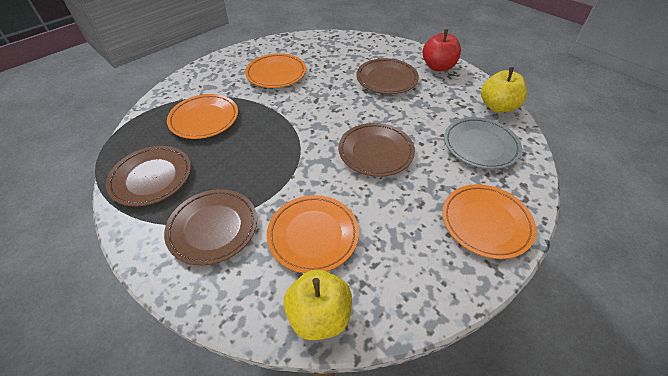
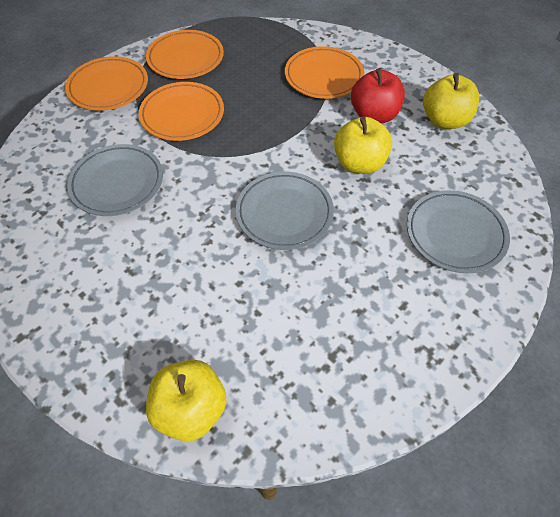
brown plate: [106,146,191,207] [164,189,257,265] [338,123,415,177] [356,58,419,94] = 4 -> none = 0
grey plate: [444,117,522,169] = 1 -> [67,144,163,216] [236,172,334,250] [407,190,510,273] = 3
yellow apple: [284,270,352,340] [481,67,527,113] = 2 -> [146,360,227,441] [334,117,392,174] [423,73,479,129] = 3

